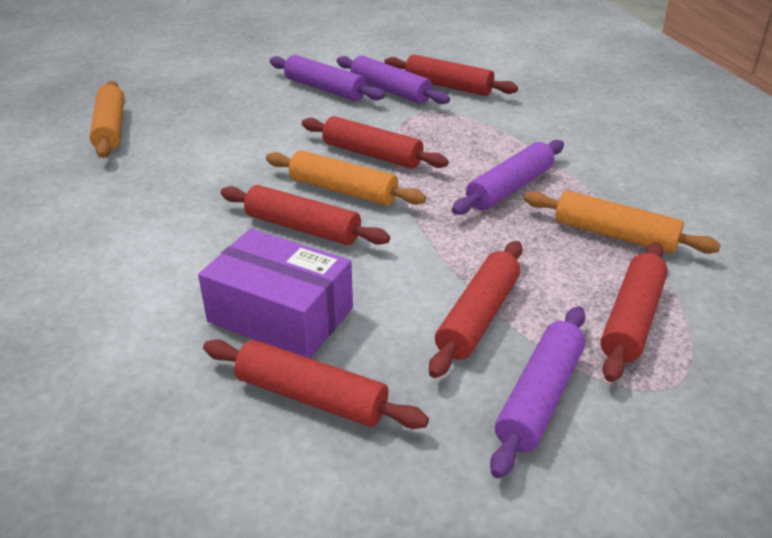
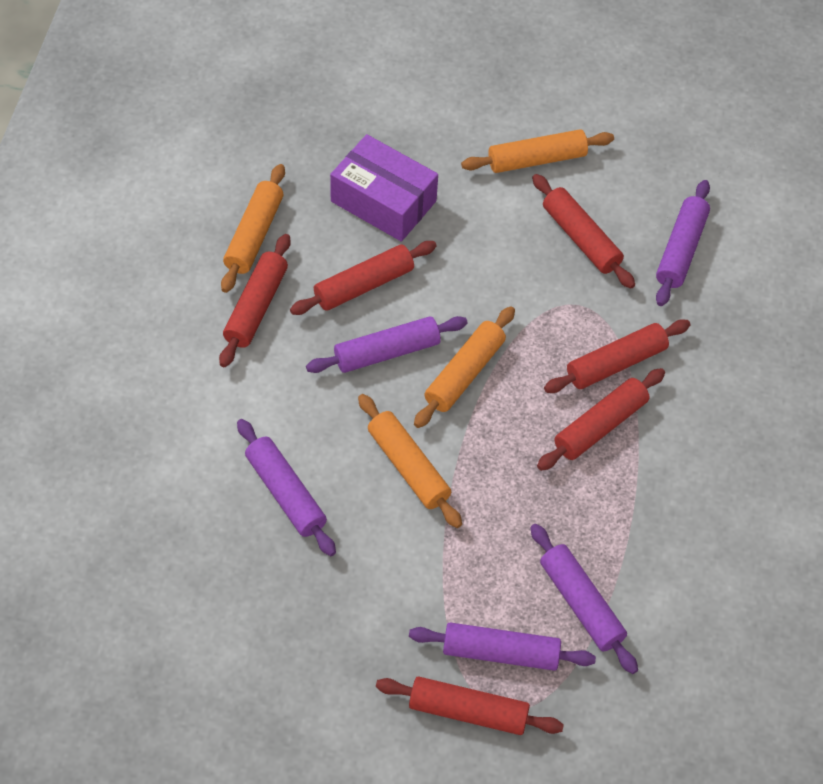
orange rolling pin: [89,81,125,158] [266,150,426,206] [524,190,721,254] = 3 -> [221,164,285,293] [358,394,462,528] [414,306,515,428] [461,129,614,173] = 4
purple rolling pin: [270,55,385,101] [337,55,450,104] [452,140,564,215] [490,306,586,478] = 4 -> [237,419,336,556] [306,316,468,373] [409,623,596,671] [530,524,638,674] [656,180,710,306] = 5

